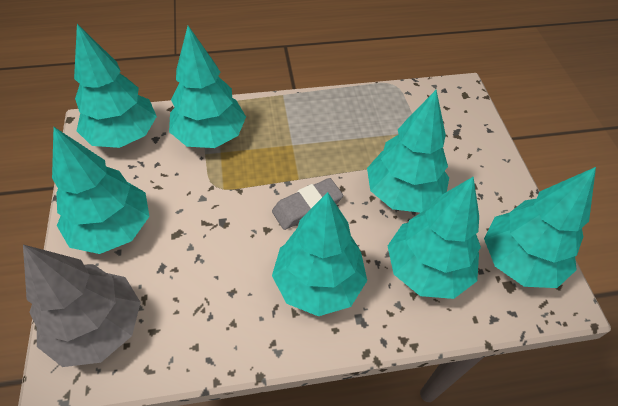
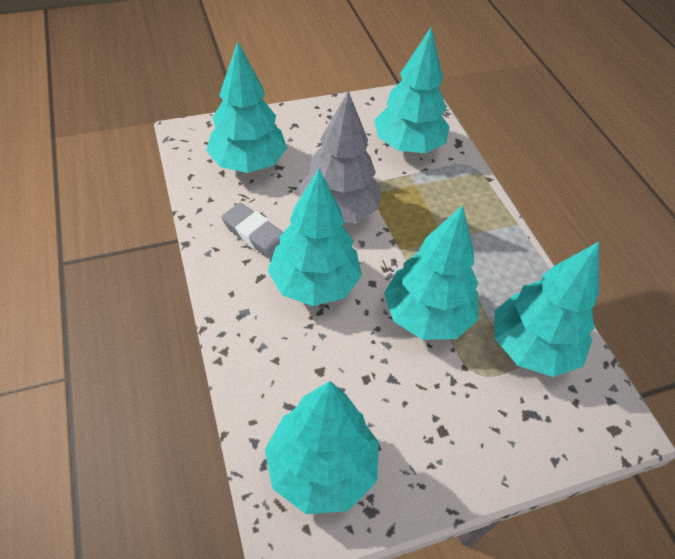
turquoise tree: [52,127,150,254] [74,24,157,148] [169,26,246,148] [272,192,367,316] [367,90,449,213] [388,176,481,299] [484,167,596,288] = 7 -> [206,41,287,173] [265,381,379,514] [268,169,362,306] [374,27,450,153] [384,205,479,340] [495,242,599,377] = 6

